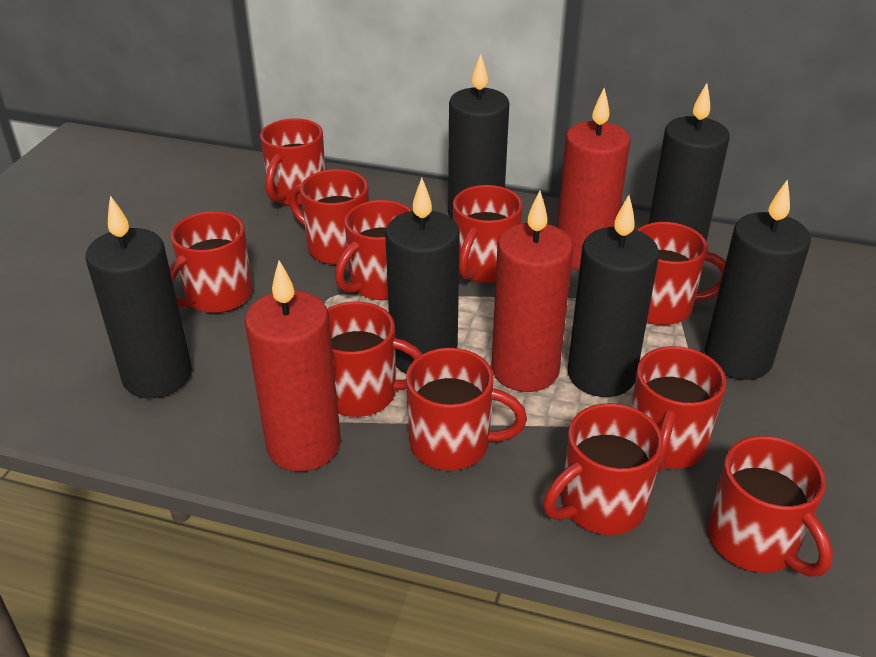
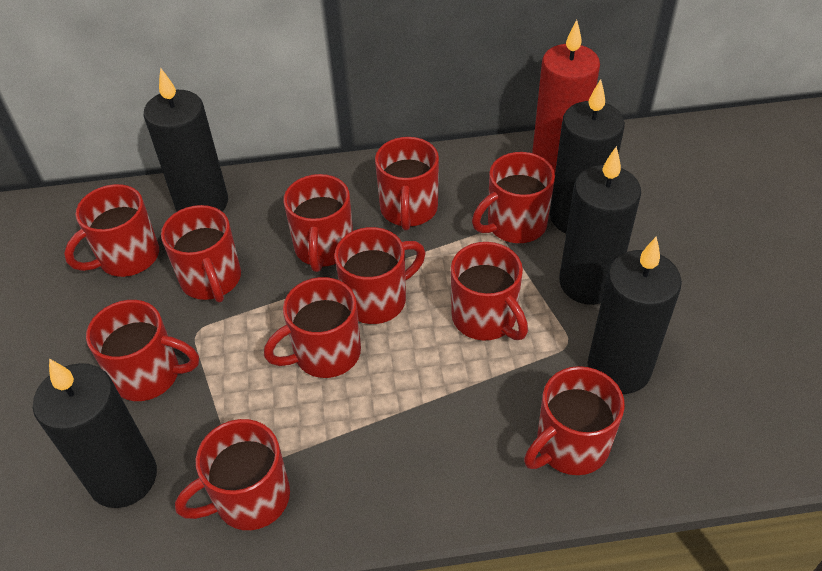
black candle: [86,195,192,398] [385,178,460,373] [448,54,510,219] [568,195,659,397] [649,83,730,242] [704,179,811,380] = 6 -> [33,359,157,508] [144,68,228,212] [550,79,625,233] [559,146,641,305] [587,236,682,394] = 5
red candle: [244,260,341,472] [492,191,573,392] [557,88,630,270] = 3 -> [532,20,600,172] = 1

